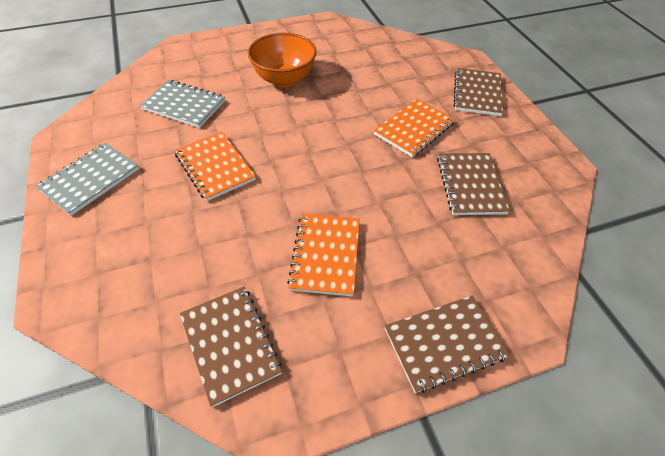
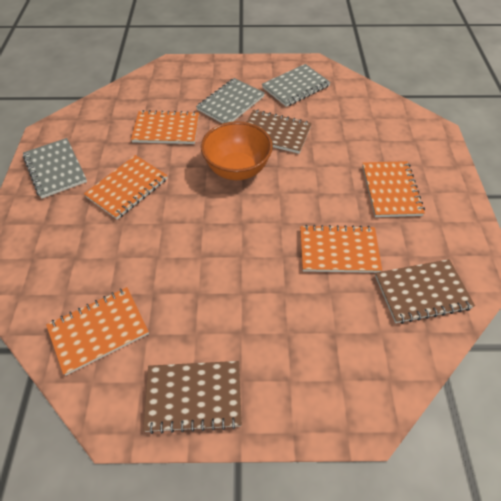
brown notebook: [180,287,282,407] [385,295,510,393] [437,153,510,215] [453,68,503,116] = 4 -> [143,361,242,434] [247,110,312,154] [375,259,475,324] = 3
grey notebook: [35,143,139,216] [140,80,225,128] = 2 -> [23,138,87,199] [196,78,265,124] [262,64,331,107] = 3
orange notebook: [174,132,256,201] [287,214,360,297] [374,98,455,157] = 3 -> [46,287,149,375] [84,155,168,220] [131,110,199,144] [300,225,382,273] [362,161,425,217] = 5

